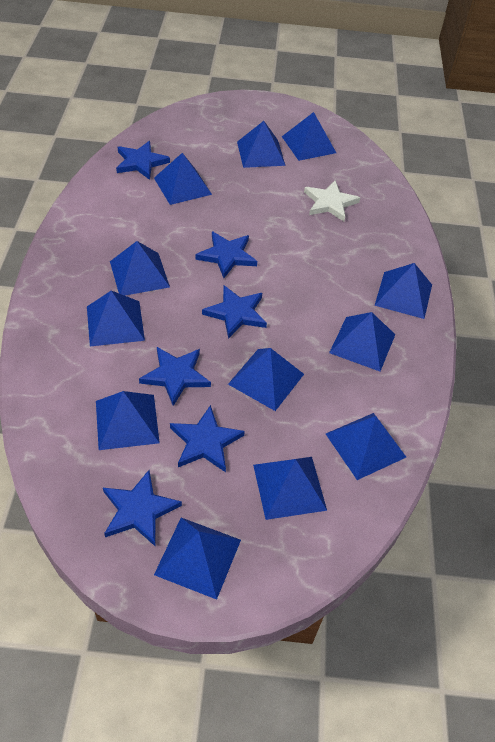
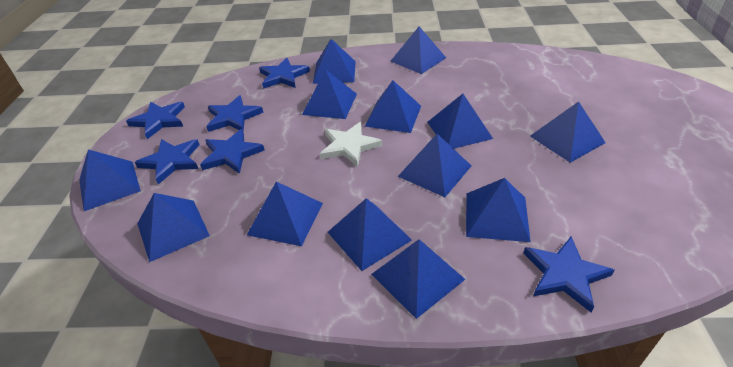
blue pyramid: [87,291,145,346] [96,391,160,450] [110,241,170,296] [154,153,212,205] [154,518,241,600] [228,348,304,411] [237,121,286,168] [253,457,327,520] [282,112,336,161] [326,413,406,480] [329,312,395,371] [374,263,432,319] = 12 -> [79,149,141,211] [137,193,210,262] [247,181,323,246] [302,69,357,119] [313,39,356,84] [328,198,412,271] [365,80,421,133] [371,239,465,319] [390,26,446,74] [398,134,471,197] [427,94,493,149] [466,178,531,242] [530,101,606,163] = 13

